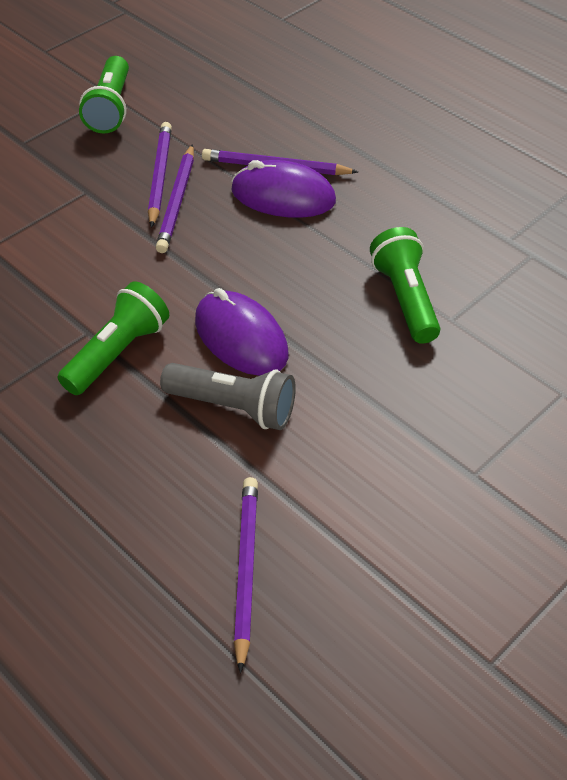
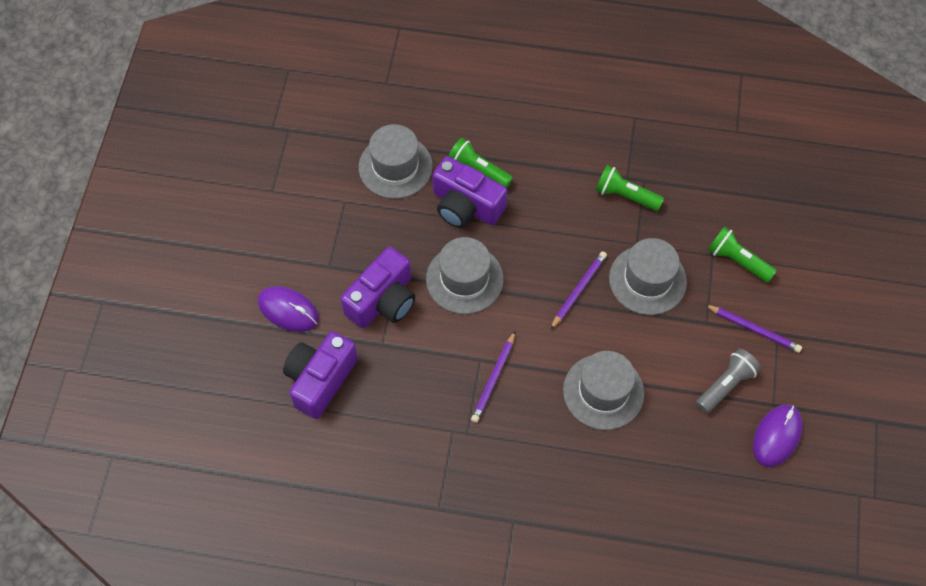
grey hat: none = 0 -> [359,124,433,199] [426,237,503,314] [563,351,644,430] [609,238,687,315] = 4
purple camera: none = 0 -> [283,331,358,419] [341,247,415,328] [432,156,507,228] = 3
purple pencil: [148,122,172,228] [156,144,194,253] [202,149,358,175] [234,477,258,673] = 4 -> [471,332,515,423] [550,251,607,330] [704,304,802,353] = 3

